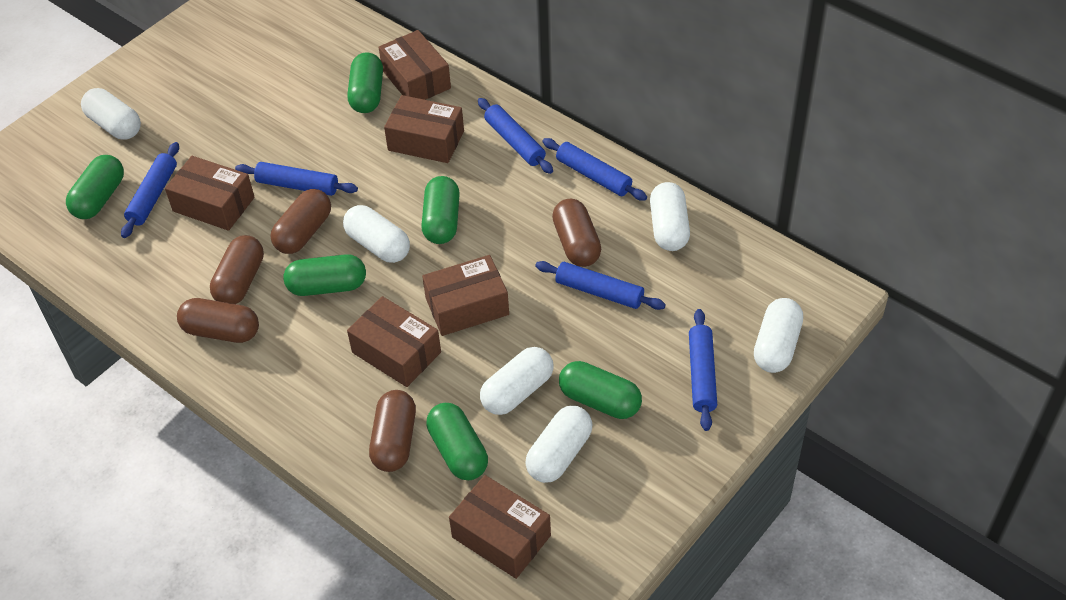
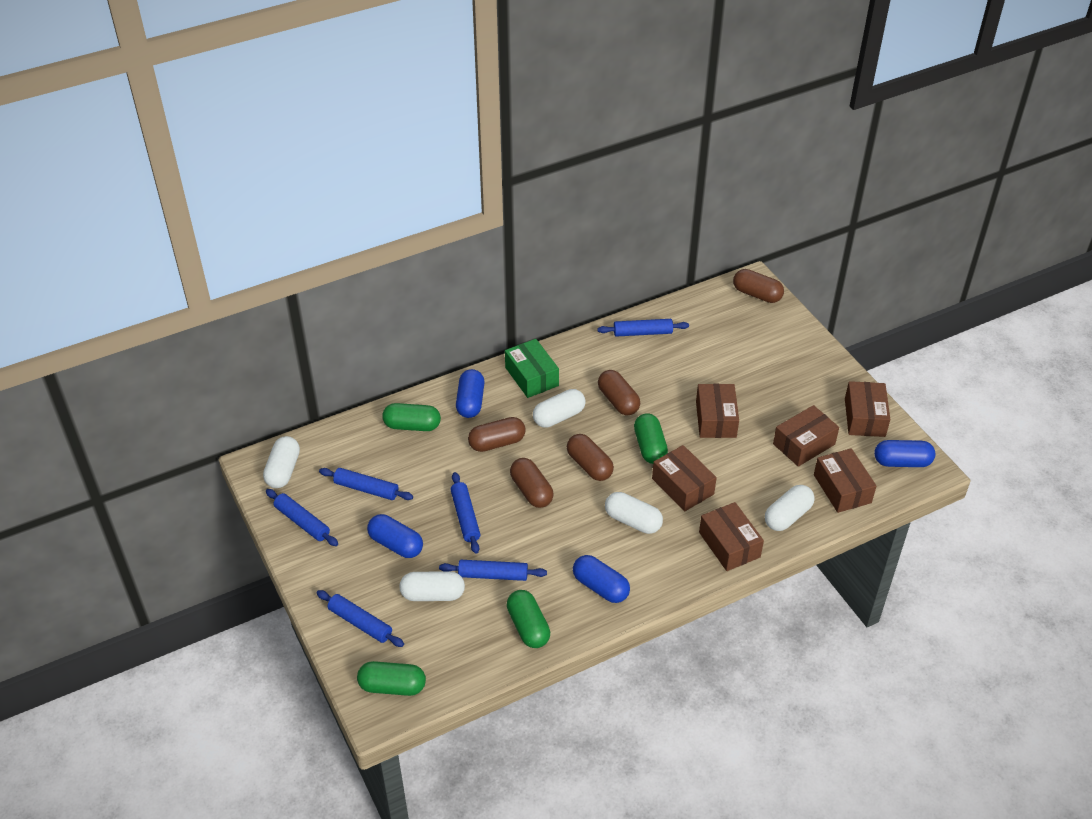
blue capsule: none = 0 -> [367,514,423,558] [456,369,485,418] [573,555,630,603] [874,440,935,467] = 4
green box: none = 0 -> [505,339,559,398] = 1
green capsule: [66,155,124,219] [284,254,366,296] [347,52,383,113] [421,176,460,244] [426,403,488,480] [559,361,642,419] = 6 -> [357,661,426,696] [382,403,441,431] [507,590,550,648] [634,413,668,464] = 4
white capsule: [81,88,141,140] [343,205,410,263] [480,347,553,415] [525,406,592,483] [650,182,690,251] [754,298,803,373] = 6 -> [263,436,300,488] [399,571,465,601] [533,389,586,428] [605,492,663,534] [765,485,815,531] = 5

